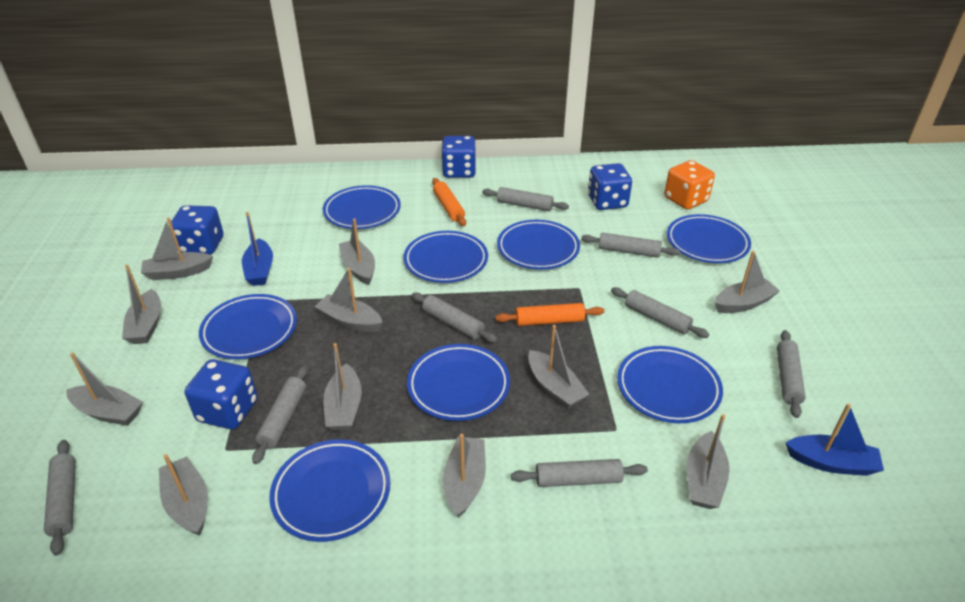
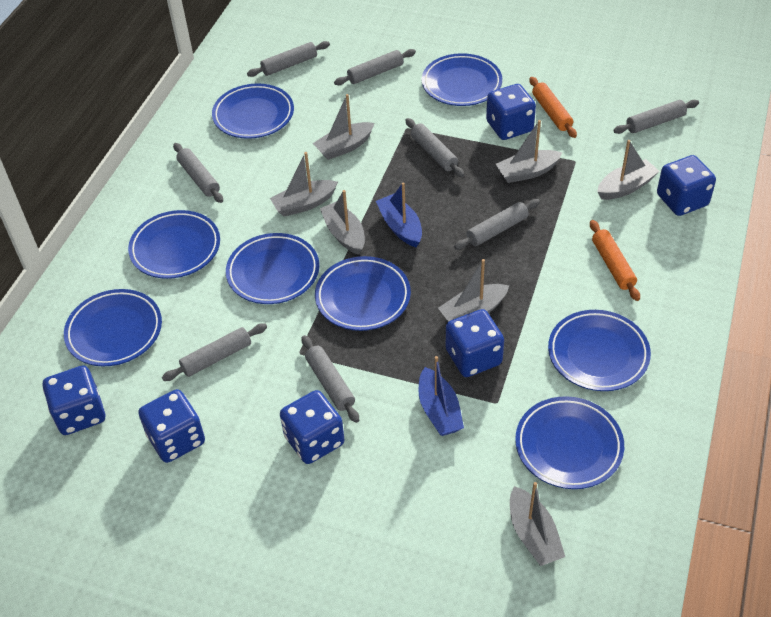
blue dice: [169,205,223,255] [185,359,258,429] [441,136,476,178] [588,163,632,210] = 4 -> [43,365,105,435] [138,389,205,463] [280,390,345,464] [446,309,504,377] [486,84,536,140] [657,155,716,216] = 6
grey boat: [66,353,143,426] [122,264,161,344] [141,218,213,280] [159,454,208,536] [315,268,383,332] [323,343,362,431] [339,218,375,285] [443,434,486,518] [528,325,589,409] [687,414,730,509] [715,251,780,313] = 11 -> [270,152,338,217] [313,94,374,160] [320,190,365,255] [438,259,509,322] [496,120,562,183] [510,482,565,566] [597,140,660,200] = 7
orange dice: [664,160,715,210] = 1 -> none = 0

